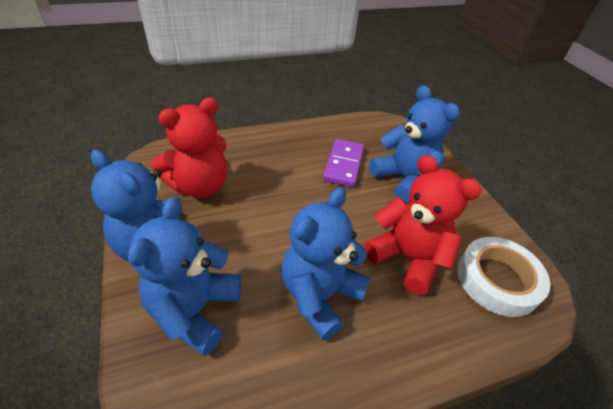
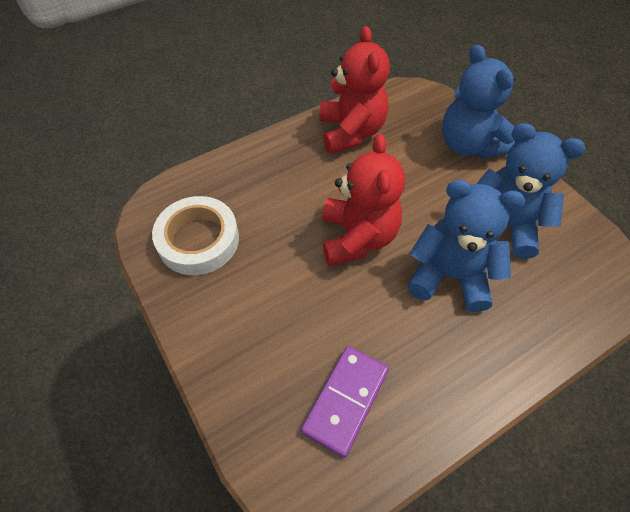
blue teddy bear: [90,149,202,262] [128,197,241,356] [282,187,371,341] [369,85,460,202] = 4 -> [408,180,525,312] [442,45,516,159] [476,123,585,259] = 3

